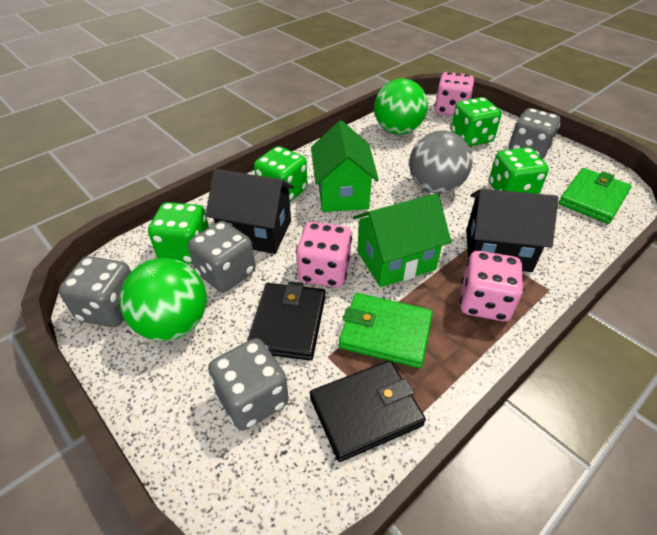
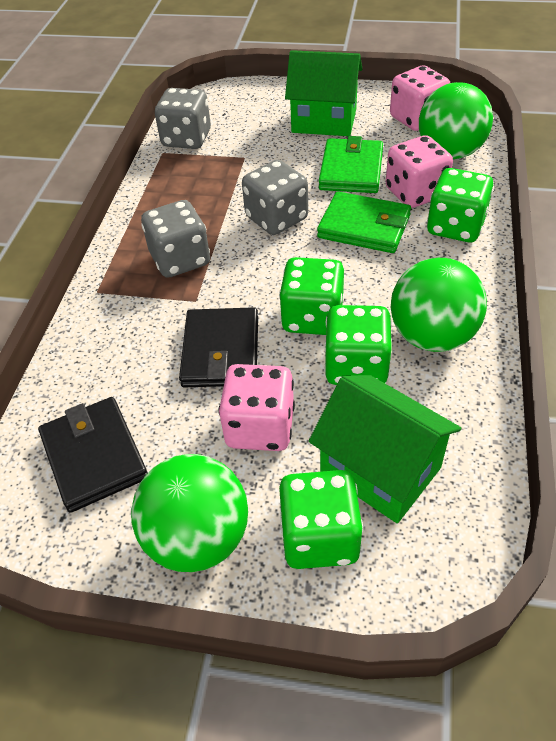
black house: [205,169,294,254] [466,189,559,272] = 2 -> none = 0
green ball: [119,258,207,341] [374,78,428,135] = 2 -> [131,454,248,572] [391,258,487,352] [419,82,493,159] = 3
grey ball: [409,130,472,194] = 1 -> none = 0
grey dice: [58,256,131,327] [188,221,255,292] [208,338,289,430] [509,108,561,159] = 4 -> [141,200,210,278] [155,88,211,149] [242,160,308,235] = 3

